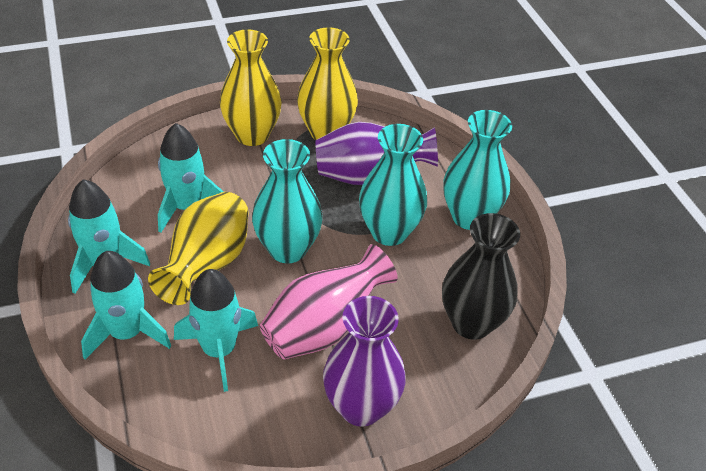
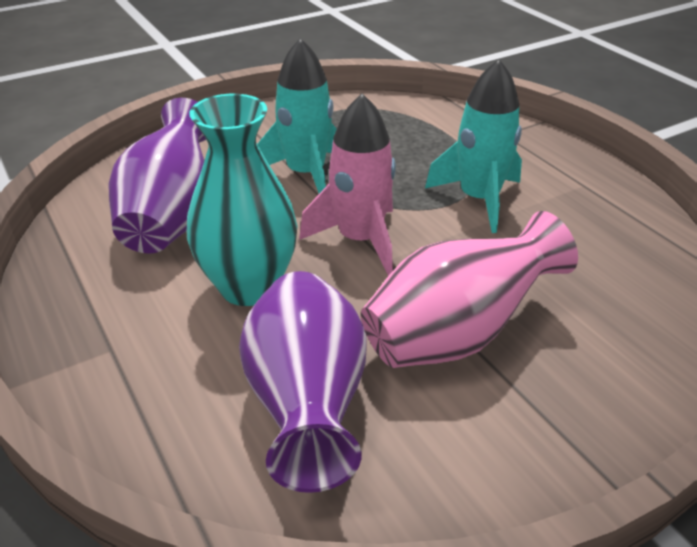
black vase: [442,213,520,340] = 1 -> none = 0
pink rocket: none = 0 -> [299,93,396,276] = 1
turquoise rocket: [68,179,150,294] [81,251,171,359] [158,123,224,233] [174,269,258,392] = 4 -> [257,38,337,193] [425,59,522,233] = 2
turquoise vase: [252,139,323,263] [359,124,427,246] [443,110,512,230] = 3 -> [187,94,298,306] = 1
yellow vase: [148,192,248,305] [220,29,282,146] [297,27,358,140] = 3 -> none = 0

